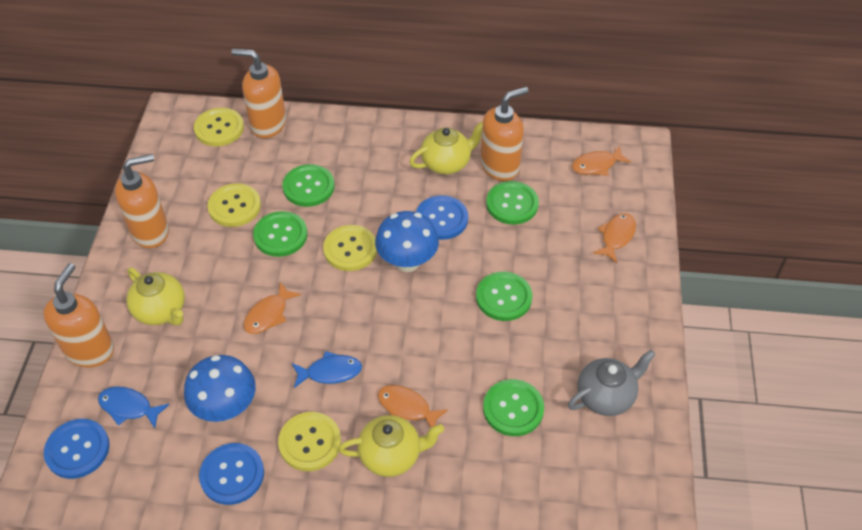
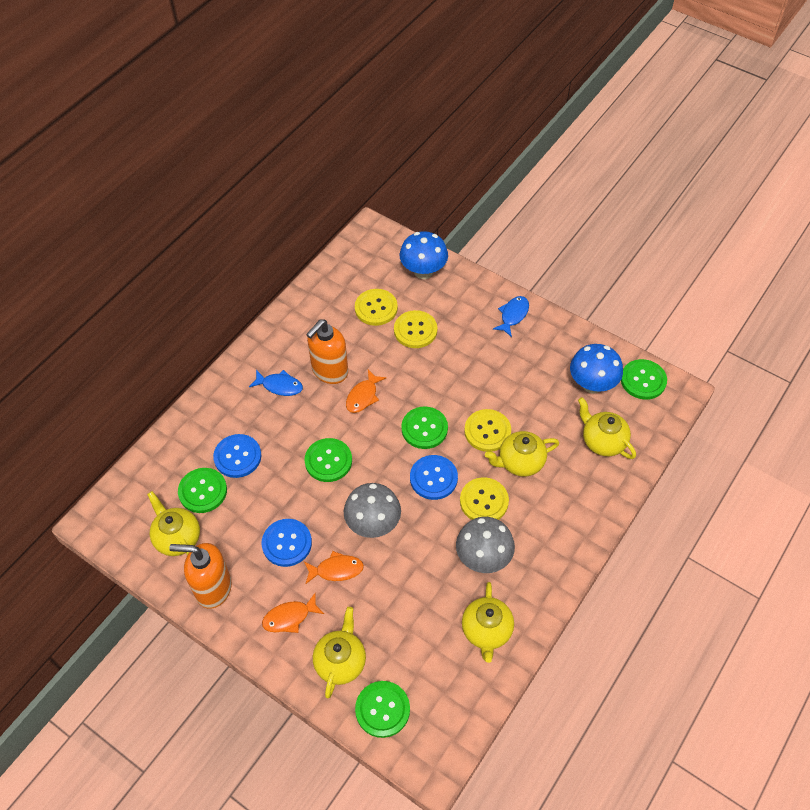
grey mushroom: none = 0 -> [344,483,401,538] [456,517,515,573] = 2
grey teapot: [568,350,656,416] = 1 -> none = 0
orange fish: [244,282,301,334] [378,385,448,428] [572,146,631,176] [593,213,636,263] = 4 -> [262,593,324,633] [304,551,364,584] [346,370,386,413] = 3
orange soap dispenser: [43,263,114,367] [115,154,169,248] [231,49,286,138] [480,87,529,181] = 4 -> [169,543,232,609] [306,319,348,384] = 2
yellow teapot: [127,268,185,325] [338,415,444,477] [409,121,483,174] = 3 -> [147,491,200,556] [313,607,366,698] [462,582,514,663] [485,431,559,477] [578,397,636,459] = 5

